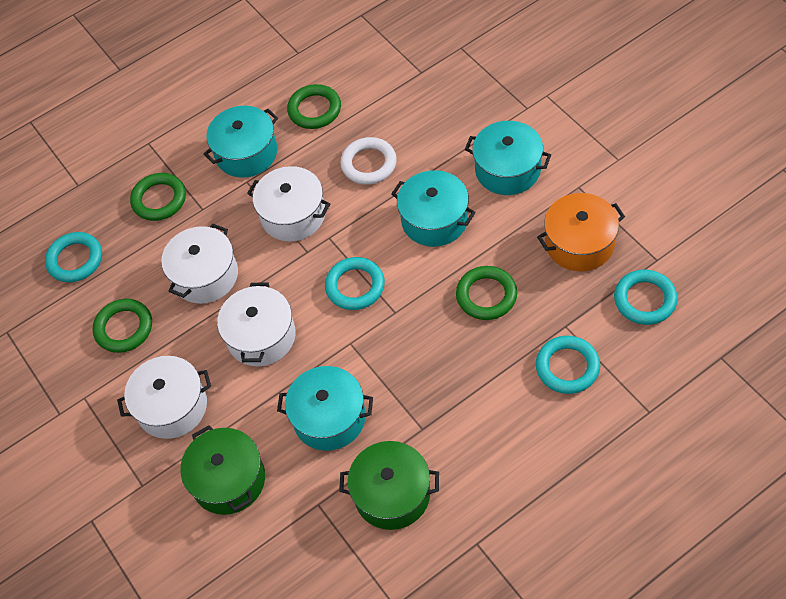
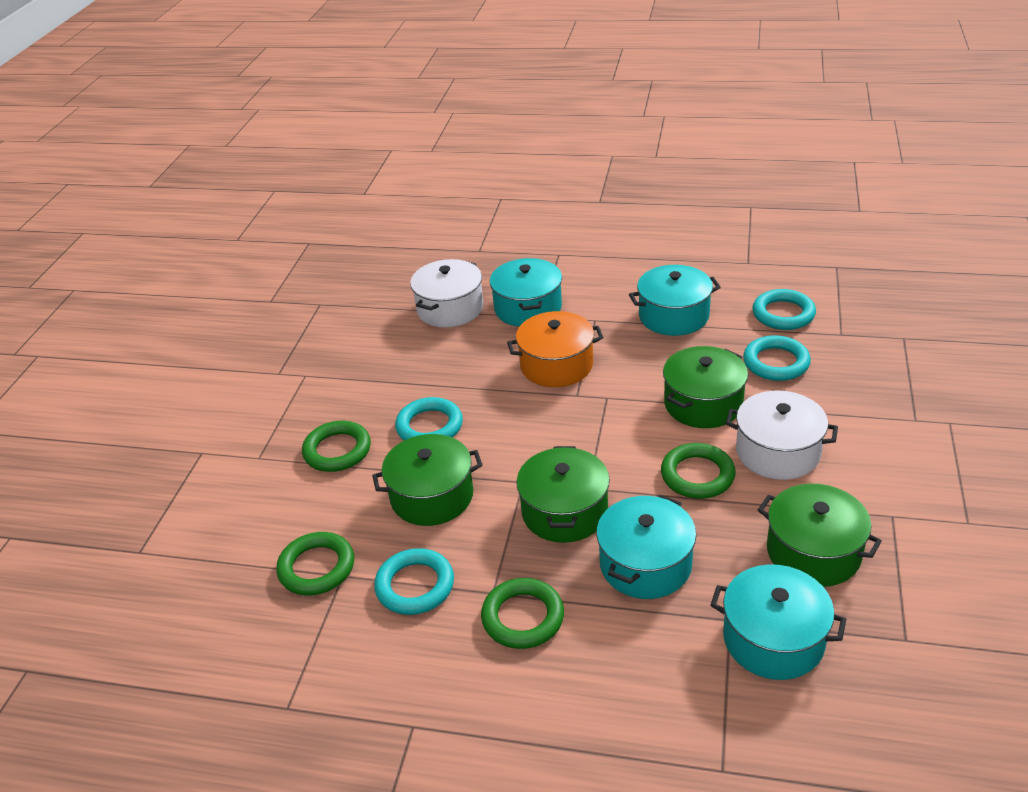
green pot: [180,425,265,515] [339,441,439,530] = 2 -> [372,434,483,526] [516,446,610,543] [663,346,748,428] [758,484,882,587] = 4
white pot: [117,356,211,439] [161,224,238,304] [217,282,296,366] [247,166,330,241] = 4 -> [410,259,483,328] [725,390,838,480] = 2
white ring: [340,137,397,185] = 1 -> none = 0

